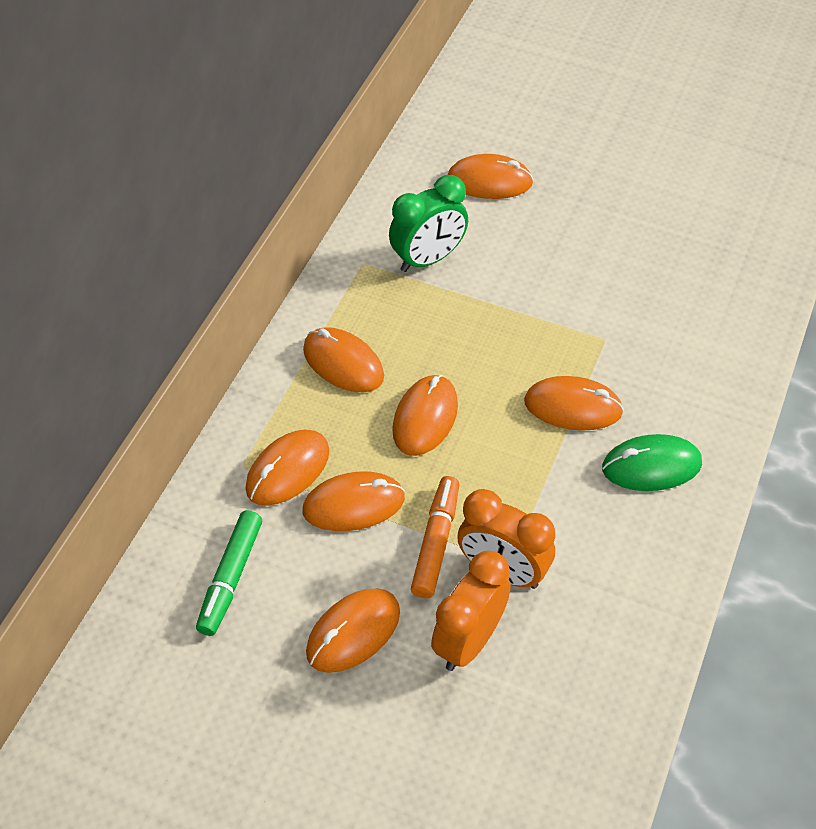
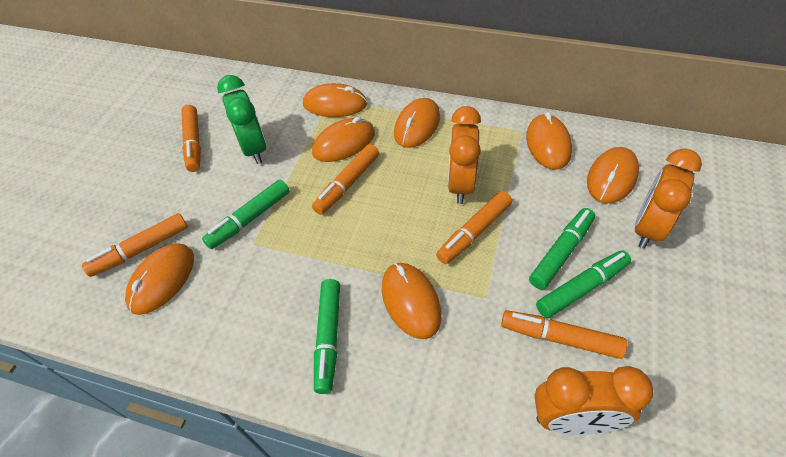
green marker: [196,510,262,636] = 1 -> [202,179,290,249] [314,279,340,394] [529,208,595,290] [536,250,631,318] = 4
green mouse: [602,434,702,491] = 1 -> none = 0
orange clock: [431,551,511,671] [457,489,555,589] = 2 -> [448,106,481,204] [534,366,654,435] [635,148,702,249] = 3
orange marker: [411,476,459,598] = 1 -> [82,213,188,277] [181,105,201,172] [312,144,379,215] [436,191,512,264] [501,310,627,359] = 5

